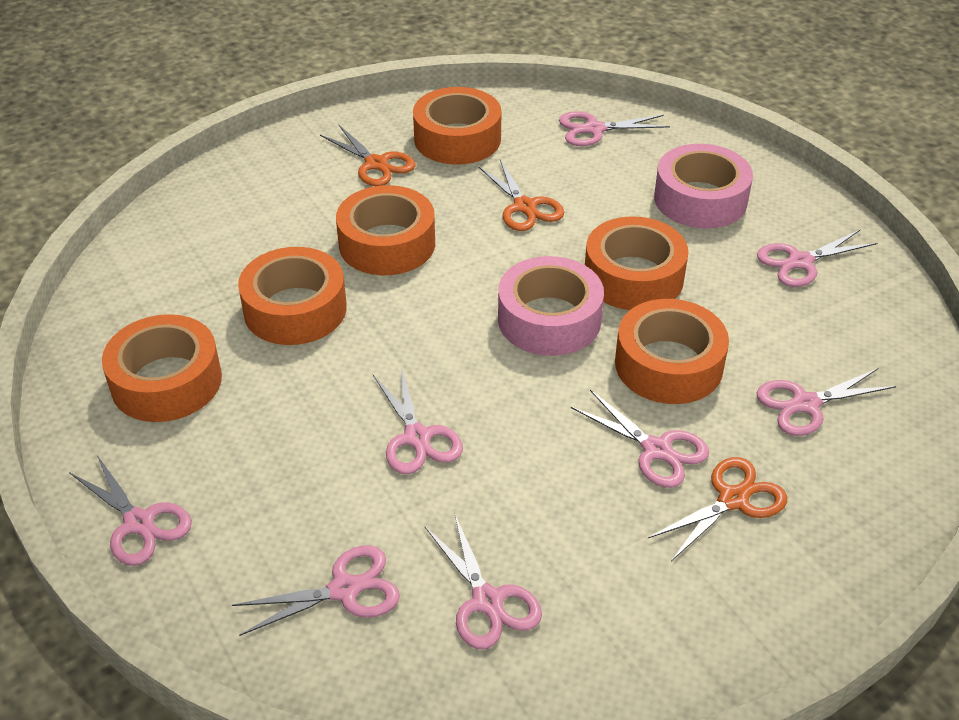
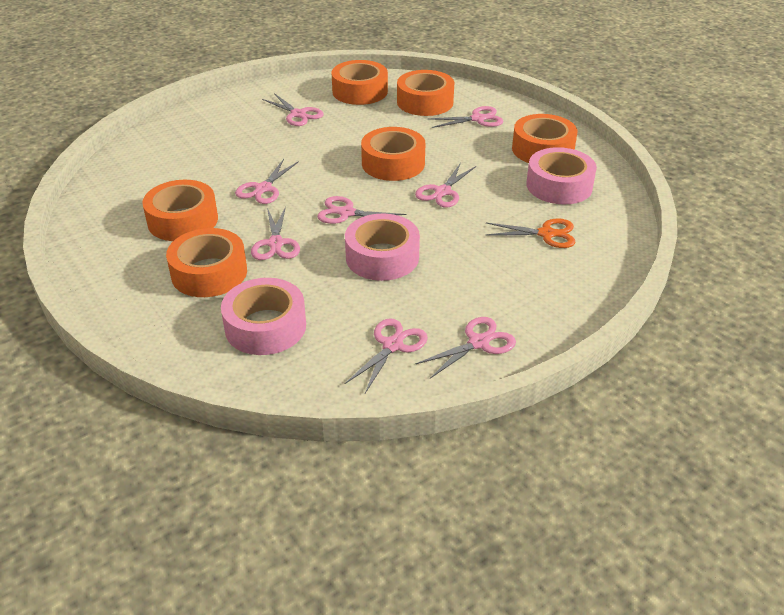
orange scissors: [320,125,415,186] [478,159,564,231] [648,457,787,561] = 3 -> [485,218,575,248] = 1
pink tape: [498,256,604,356] [654,144,753,229] = 2 -> [221,278,306,355] [345,214,420,281] [526,147,597,204] = 3

